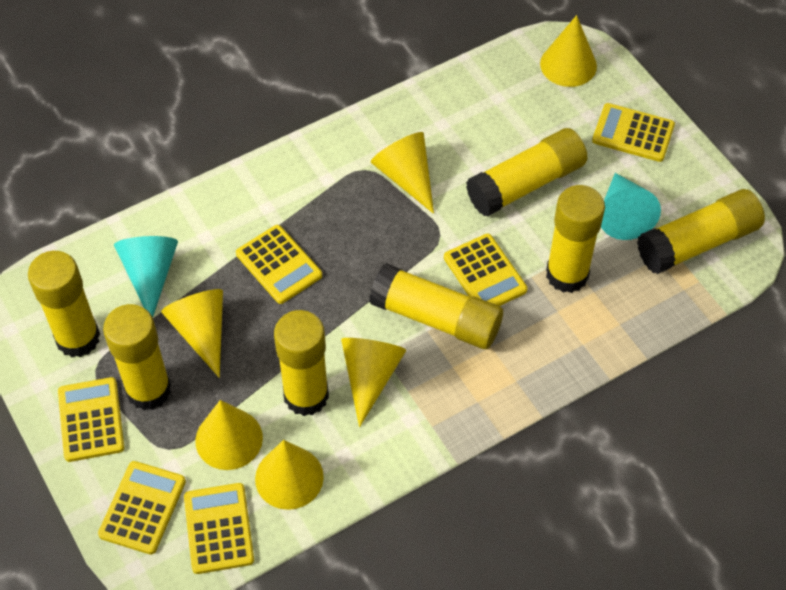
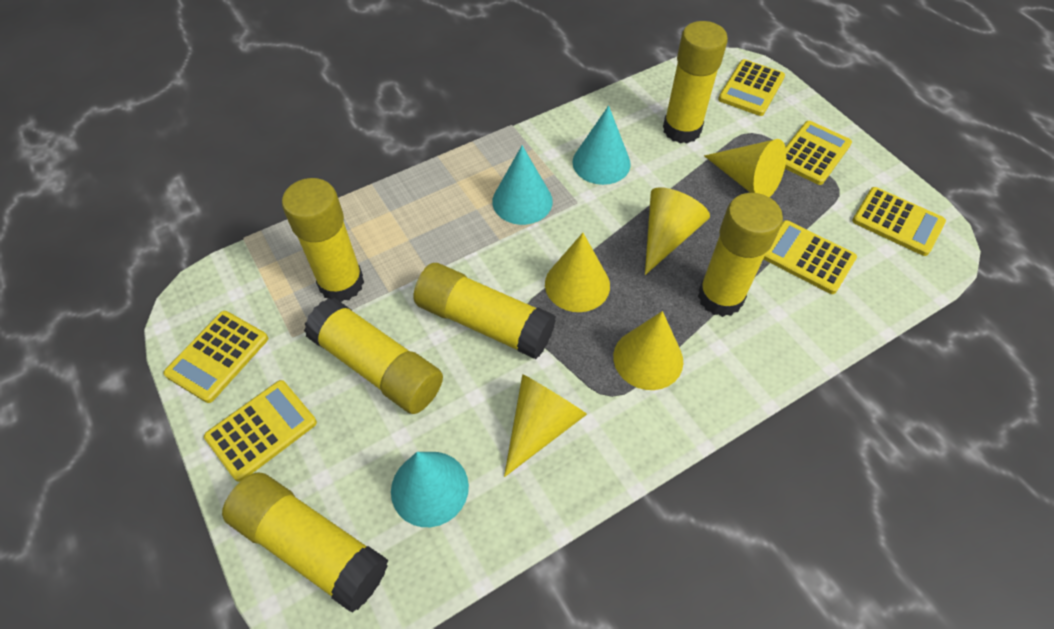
turquoise cone: [114,236,178,317] [601,173,661,240] = 2 -> [391,452,469,527] [492,146,553,225] [572,106,631,185] = 3
yellow cone: [161,289,223,378] [195,400,263,470] [255,440,324,510] [341,338,406,427] [371,132,434,214] [540,15,597,87] = 6 -> [504,374,587,477] [545,233,610,312] [613,311,683,390] [645,187,710,275] [704,139,786,197] = 5
yellow glue stick: [28,251,100,357] [103,304,171,410] [274,310,329,416] [369,263,503,349] [466,128,587,217] [546,185,605,293] [637,189,765,274] = 7 -> [222,472,388,613] [282,178,364,302] [304,298,443,414] [413,263,556,359] [663,21,728,144] [698,193,783,317] = 6

